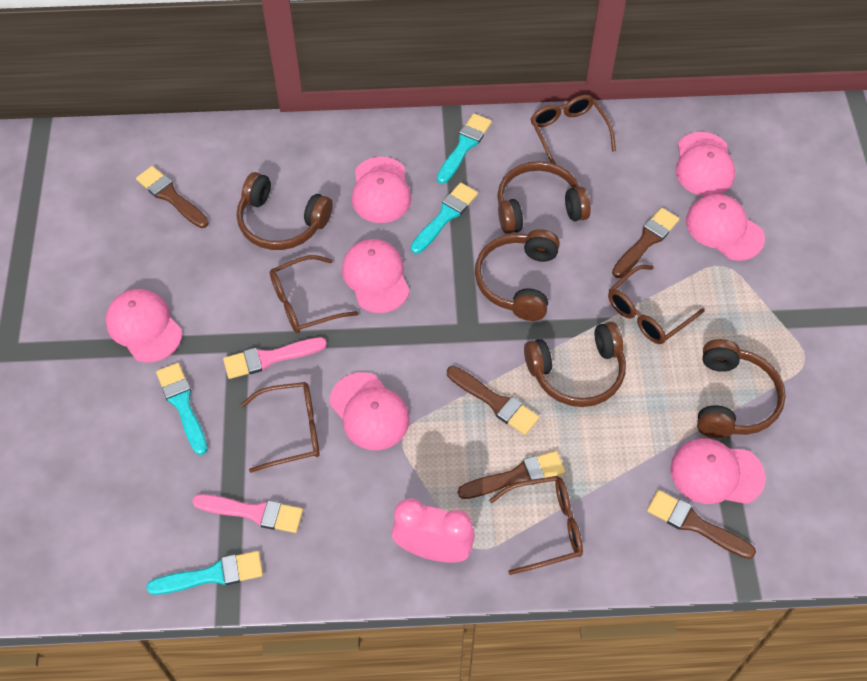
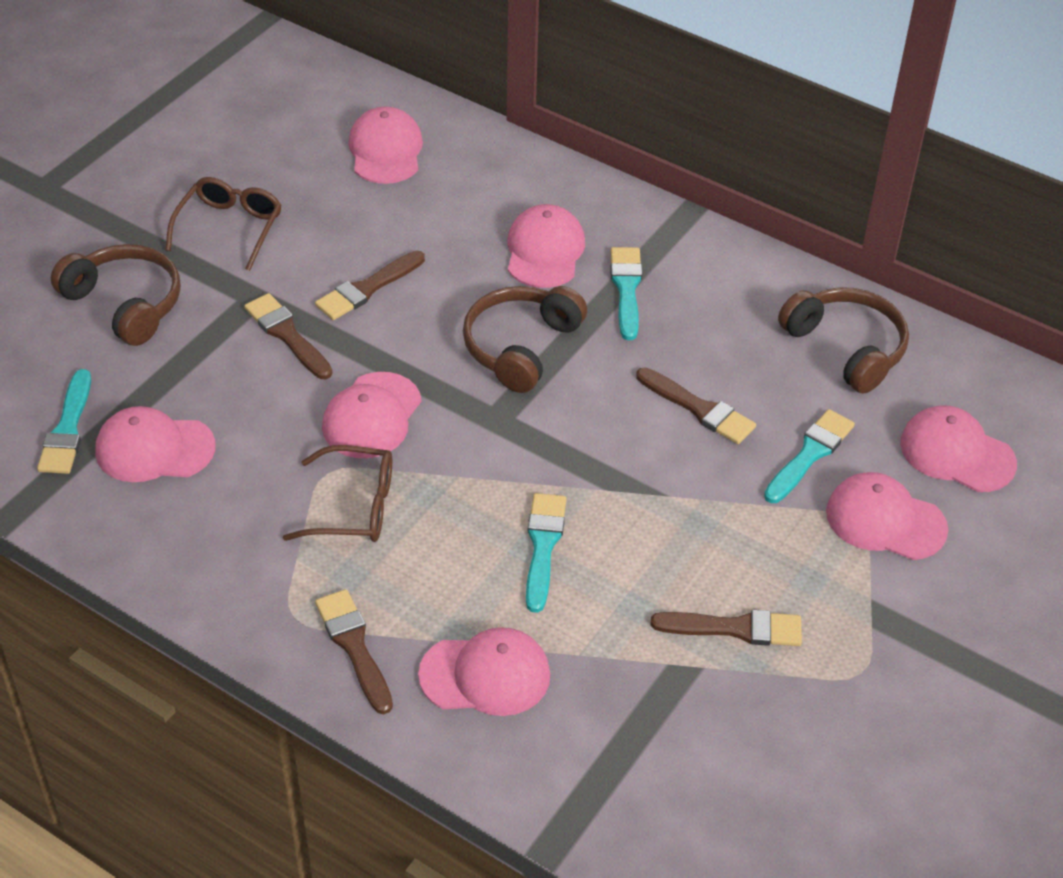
brown glasses: [241,382,320,473] [269,255,359,333] [489,476,583,575] [531,95,616,164] [608,265,705,344] = 5 -> [165,177,282,271] [283,445,392,542] = 2
brown headphones: [237,172,333,250] [475,229,560,321] [497,161,591,234] [524,322,626,407] [697,339,786,438] = 5 -> [51,244,181,346] [463,286,587,393] [778,287,909,394] = 3
pink brush: [192,494,303,533] [223,337,327,379] = 2 -> none = 0
pink clock: [391,498,475,563] = 1 -> none = 0

